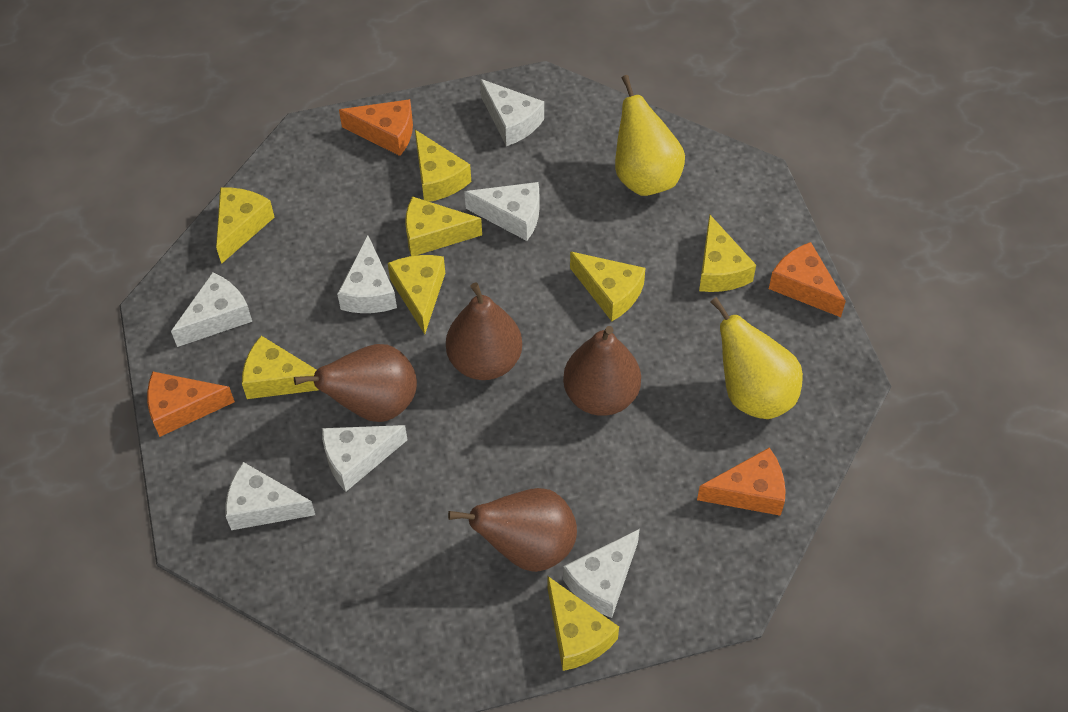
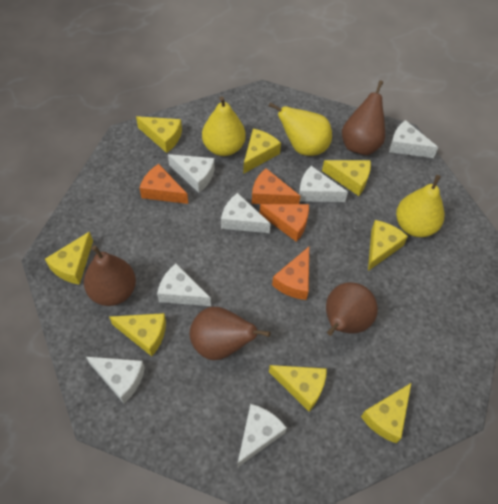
yellow pear: [615,75,685,196] [711,297,803,419] = 2 -> [202,96,246,156] [268,102,332,156] [396,175,444,237] = 3

